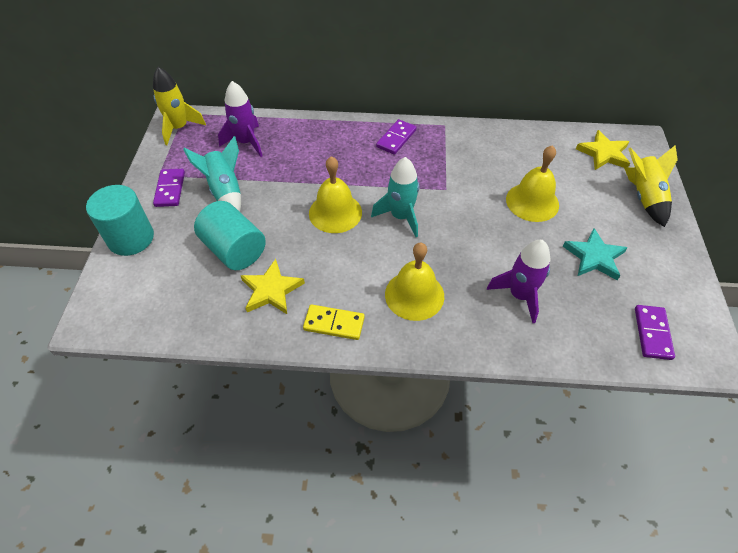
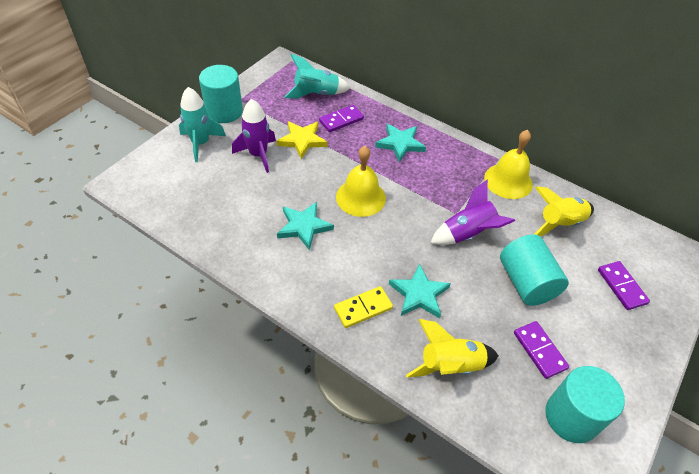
turquoise cylinder: [86,185,154,256] [194,201,266,270] = 2 -> [199,65,243,123] [500,234,569,306] [545,366,625,443] = 3
turquoise star: [563,228,628,280] = 1 -> [277,202,334,251] [375,124,426,162] [389,263,451,318] = 3
yellow bell: [309,156,362,233] [385,242,444,321] [506,145,559,222] = 3 -> [336,146,386,217] [484,130,533,199] = 2
yellow star: [240,259,305,314] [576,130,630,170] = 2 -> [276,121,327,159] = 1

